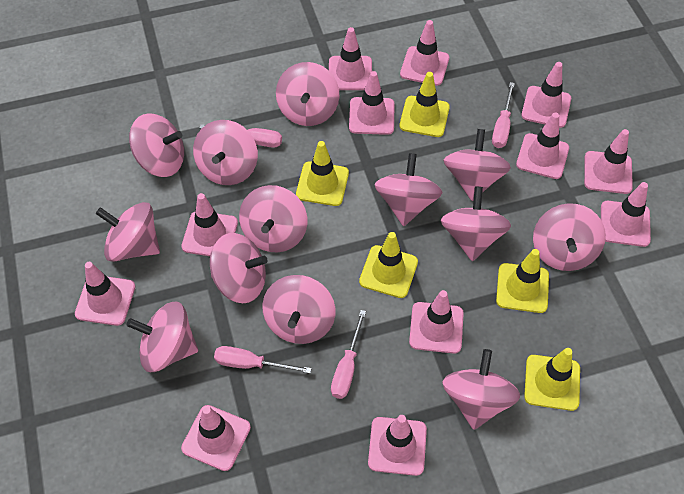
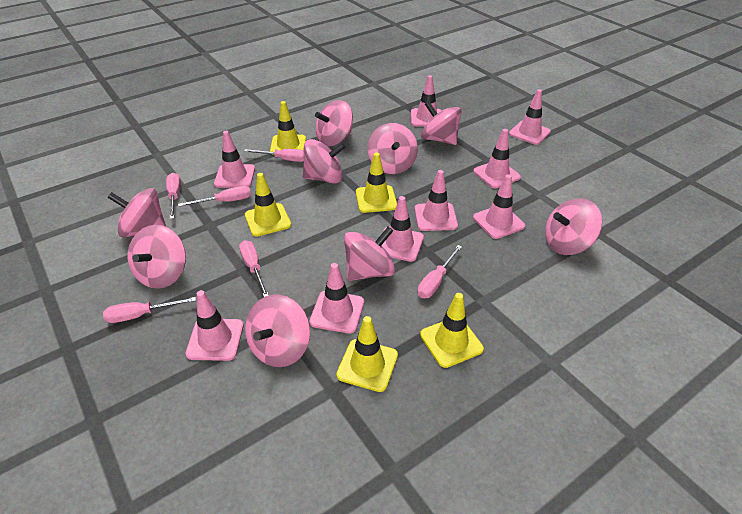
pink screwdriver: [200,124,282,148] [214,346,312,373] [331,310,366,399] [492,82,515,148] = 4 -> [103,297,196,323] [166,173,181,219] [178,186,251,207] [239,240,269,297] [244,149,304,162] [417,245,462,298] = 6
pink spinning top: [96,202,160,262] [127,302,198,372] [129,113,184,177] [193,120,258,185] [210,233,268,303] [239,185,307,252] [262,275,335,344] [276,62,339,126] [374,153,443,226] [441,187,511,261] [442,349,520,430] [443,129,511,201] [533,203,606,271] = 13 -> [108,188,166,237] [127,225,186,289] [245,295,310,367] [302,139,345,184] [315,100,353,146] [344,227,395,281] [368,123,418,174] [421,101,462,145] [545,198,602,255] = 9
pink traffic cone: [75,262,135,326] [181,193,238,256] [181,405,251,471] [329,27,372,90] [349,71,395,135] [368,415,427,476] [400,20,449,86] [409,290,464,354] [516,112,569,179] [521,62,571,128] [584,129,633,194] [601,182,651,247] = 12 -> [185,290,244,361] [214,131,255,188] [309,263,364,333] [381,196,424,262] [411,75,442,127] [415,170,458,231] [473,129,521,188] [473,174,525,239] [509,89,551,145] = 9

